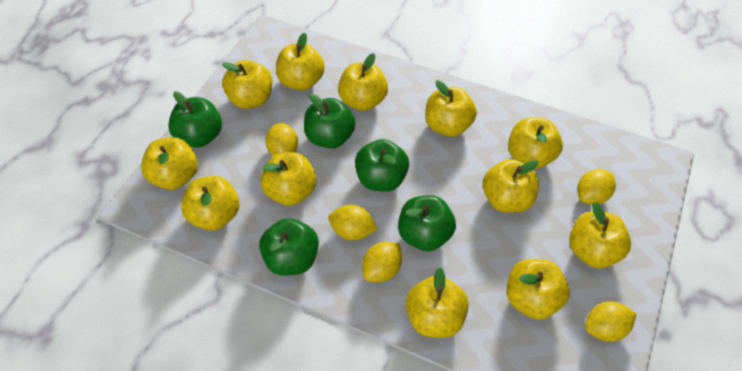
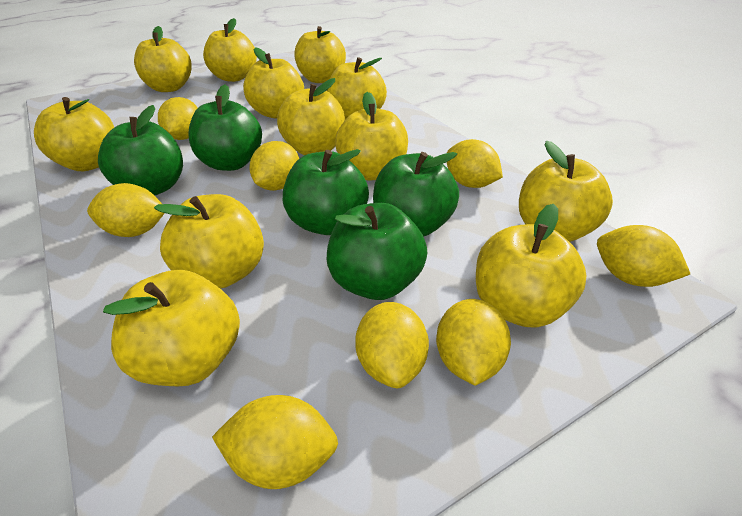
yellow lemon: [265,123,298,156] [328,205,378,240] [362,242,402,282] [577,169,616,205] [585,301,637,342] = 5 -> [87,183,165,237] [158,97,198,140] [212,395,338,489] [249,141,299,191] [355,302,429,388] [436,299,511,386] [447,139,503,188] [597,225,690,287] = 8

